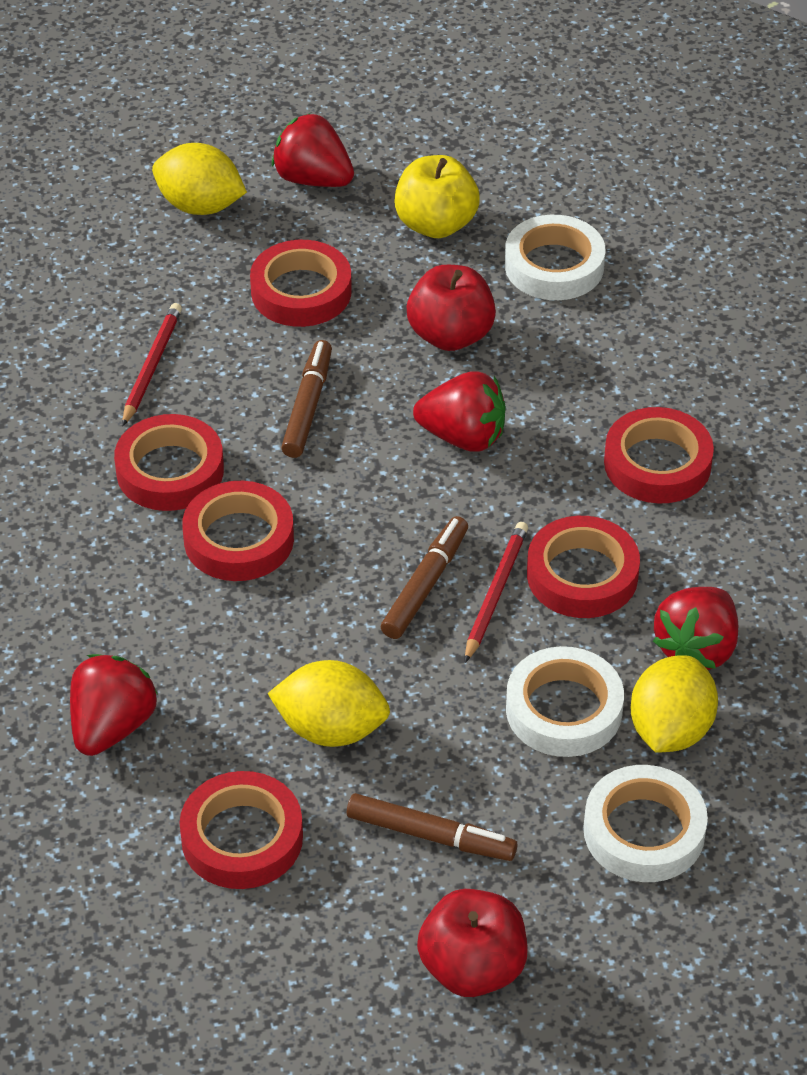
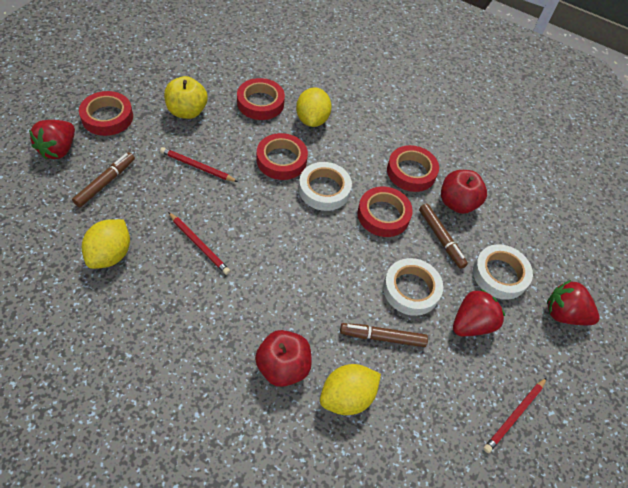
red pencil: [122,303,182,426] [465,522,528,663] = 2 -> [160,147,238,182] [168,212,230,275] [483,378,547,453] = 3
red strawberry: [70,654,158,756] [272,113,354,187] [413,371,506,451] [653,587,738,670] = 4 -> [29,120,75,159] [453,289,505,336] [547,280,600,325] = 3
red tape: [114,414,224,511] [180,771,303,889] [182,481,294,581] [250,240,352,327] [527,516,640,618] [604,407,714,504] = 6 -> [79,91,133,136] [237,78,285,120] [257,133,308,180] [357,187,413,237] [387,145,439,192] = 5

